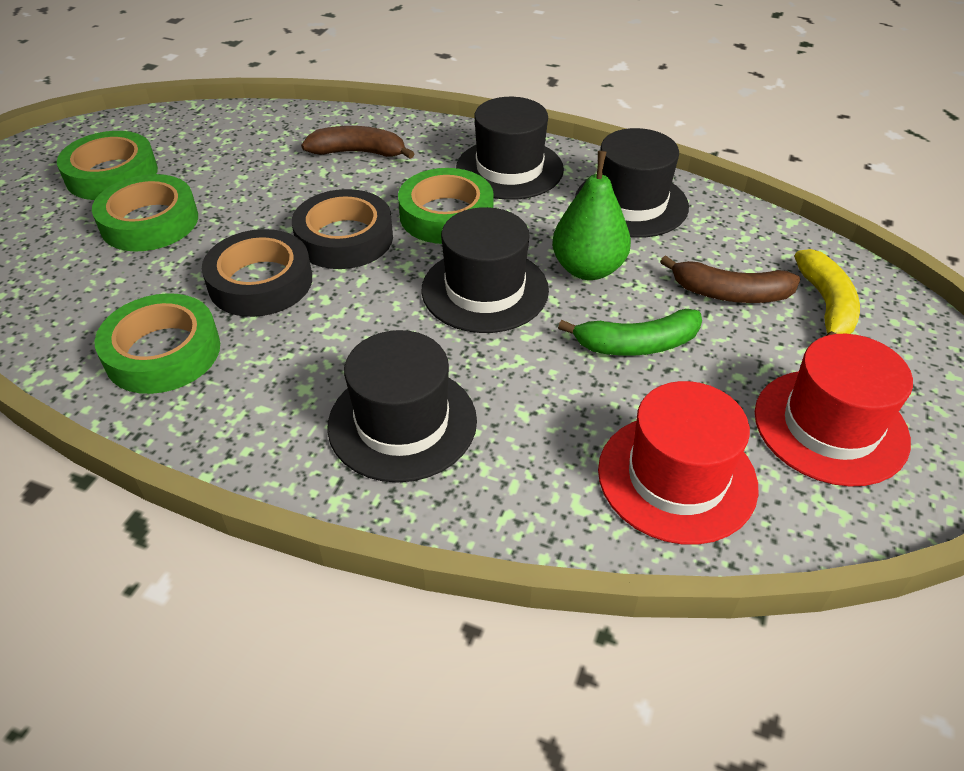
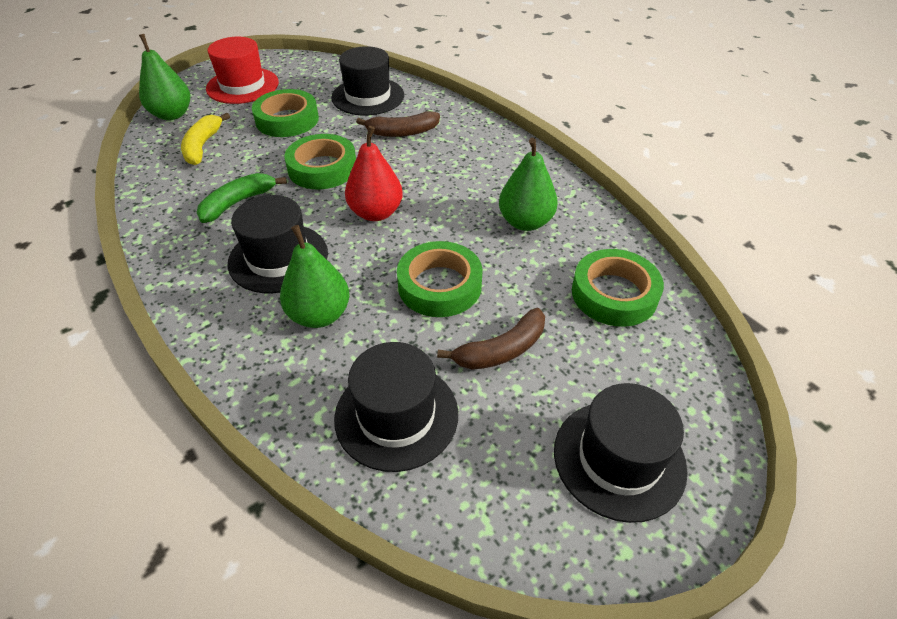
black tape: [202,229,312,317] [292,189,393,269] = 2 -> none = 0
green pear: [552,151,631,280] = 1 -> [139,34,190,120] [280,225,349,328] [499,138,558,231] = 3
red hat: [598,381,759,545] [755,334,913,487] = 2 -> [206,37,279,104] = 1
red pear: none = 0 -> [345,126,403,221] = 1

